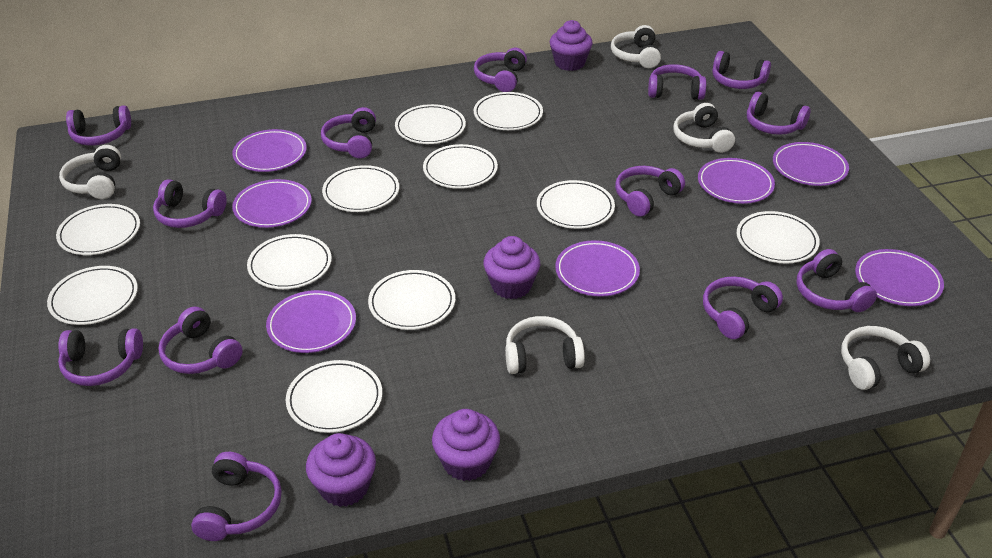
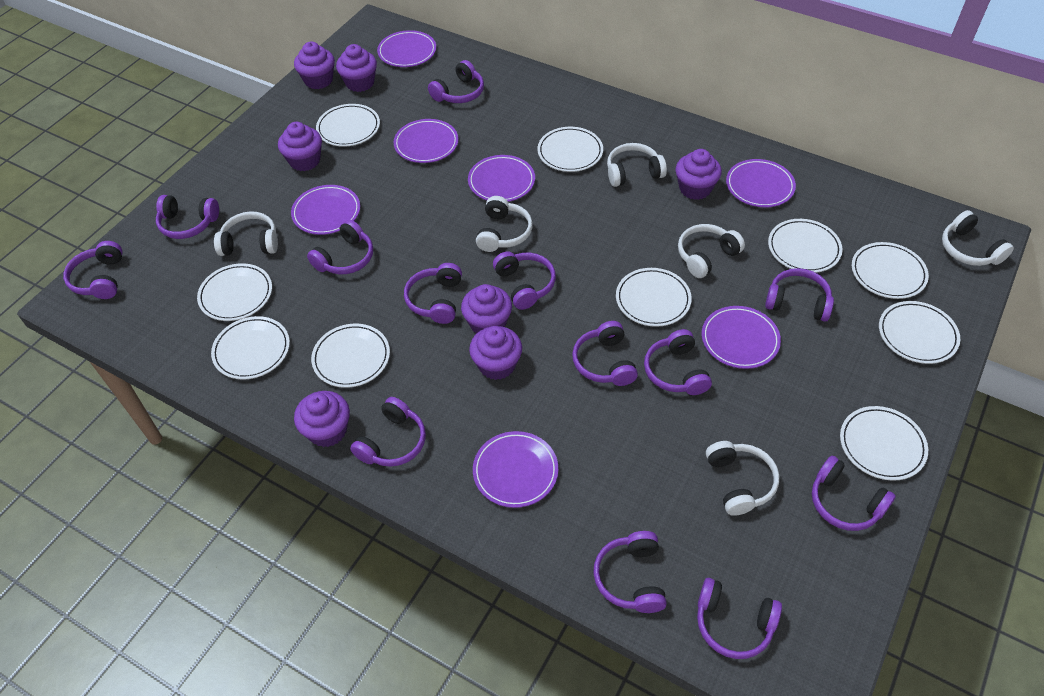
purple cupcake: [306,433,376,507] [432,409,500,481] [483,236,540,299] [550,20,593,71] = 4 -> [278,122,322,171] [294,42,335,89] [294,391,350,447] [336,44,377,92] [461,284,512,334] [469,326,522,380] [675,149,722,200] = 7
white headphones: [59,145,121,199] [505,316,585,374] [611,25,661,68] [673,103,735,153] [841,326,930,390] = 5 -> [214,211,278,256] [476,196,533,252] [607,143,667,187] [678,224,745,278] [706,441,779,516] [942,210,1014,266] = 6
white plate: [47,266,138,325] [56,204,140,255] [247,234,332,289] [286,360,382,433] [322,165,399,212] [368,270,455,330] [395,104,466,144] [423,144,498,189] [474,92,543,130] [537,180,615,229] [737,211,820,264] = 11 -> [197,263,272,321] [211,316,290,379] [311,324,390,388] [316,104,380,147] [538,127,603,172] [616,268,692,327] [768,219,843,273] [840,406,928,481] [852,242,929,299] [879,301,960,364] = 10

